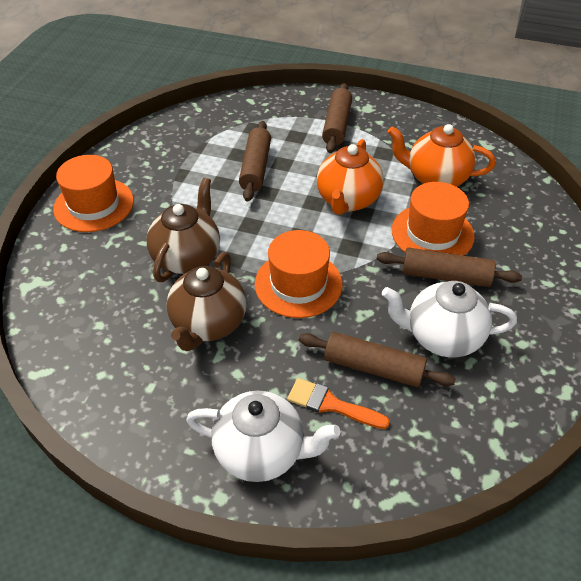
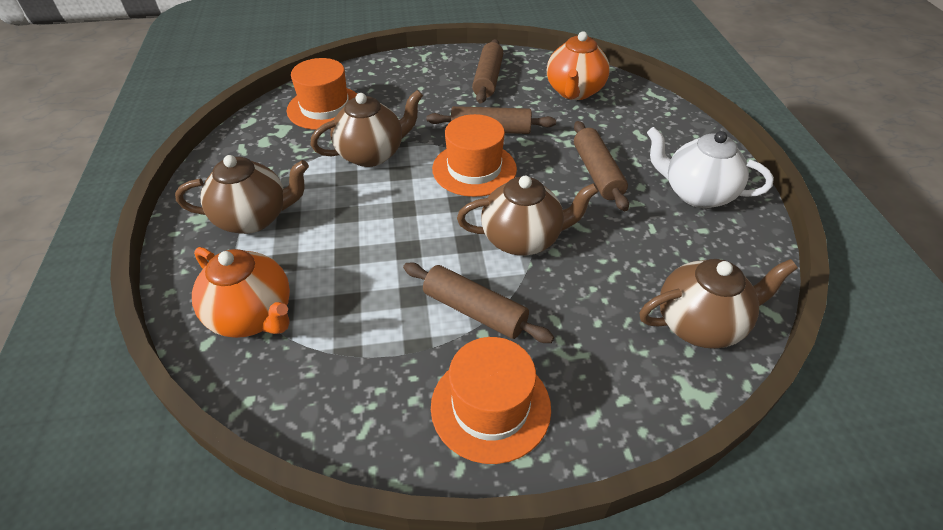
brown teapot: [146,178,220,282] [167,252,246,351] = 2 -> [175,155,309,234] [310,90,423,167] [457,176,599,256] [640,259,798,349] = 4
orange brush: [287,378,390,429] = 1 -> none = 0
white teapot: [186,390,340,482] [382,281,517,357] = 2 -> [647,127,774,208] = 1

